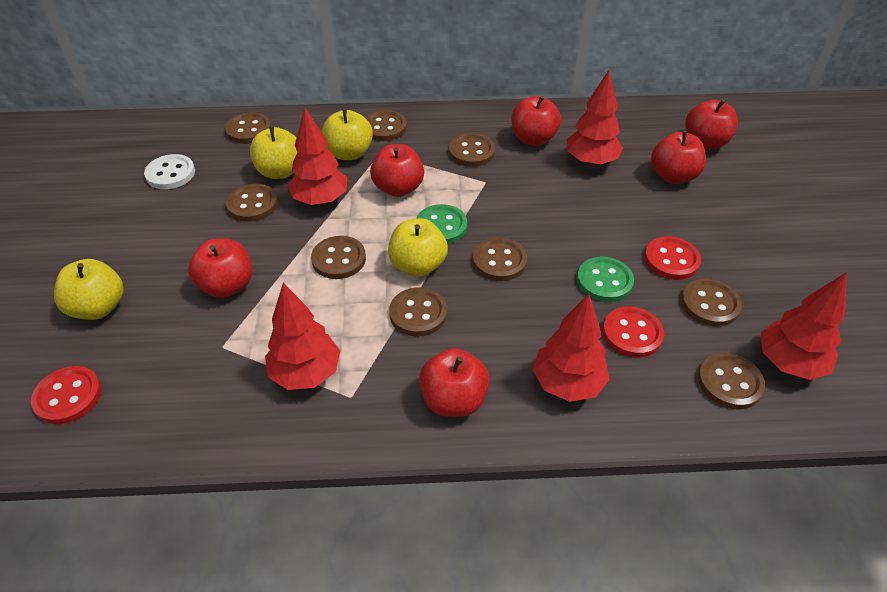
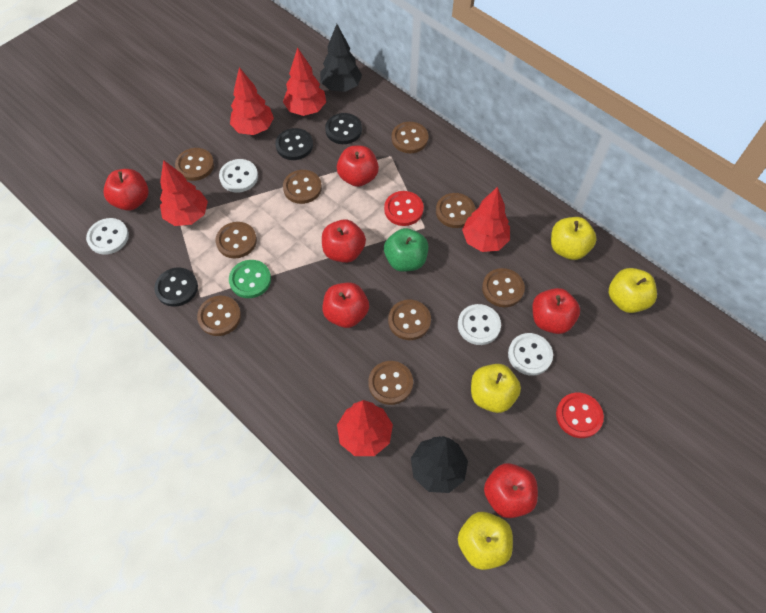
black button: none = 0 -> [154,268,198,307] [275,128,313,160] [325,113,362,144] = 3
black tree: none = 0 -> [320,24,362,92] [411,436,468,493] = 2
green apple: none = 0 -> [384,228,428,272] = 1
green button: [416,204,467,244] [577,257,634,302] = 2 -> [229,260,271,298] = 1
red button: [31,366,102,424] [603,307,664,358] [644,236,701,280] = 3 -> [384,191,424,226] [556,393,604,438] = 2
white button: [144,154,195,189] = 1 -> [86,218,129,255] [219,159,258,193] [458,304,501,345] [508,333,553,376] = 4

